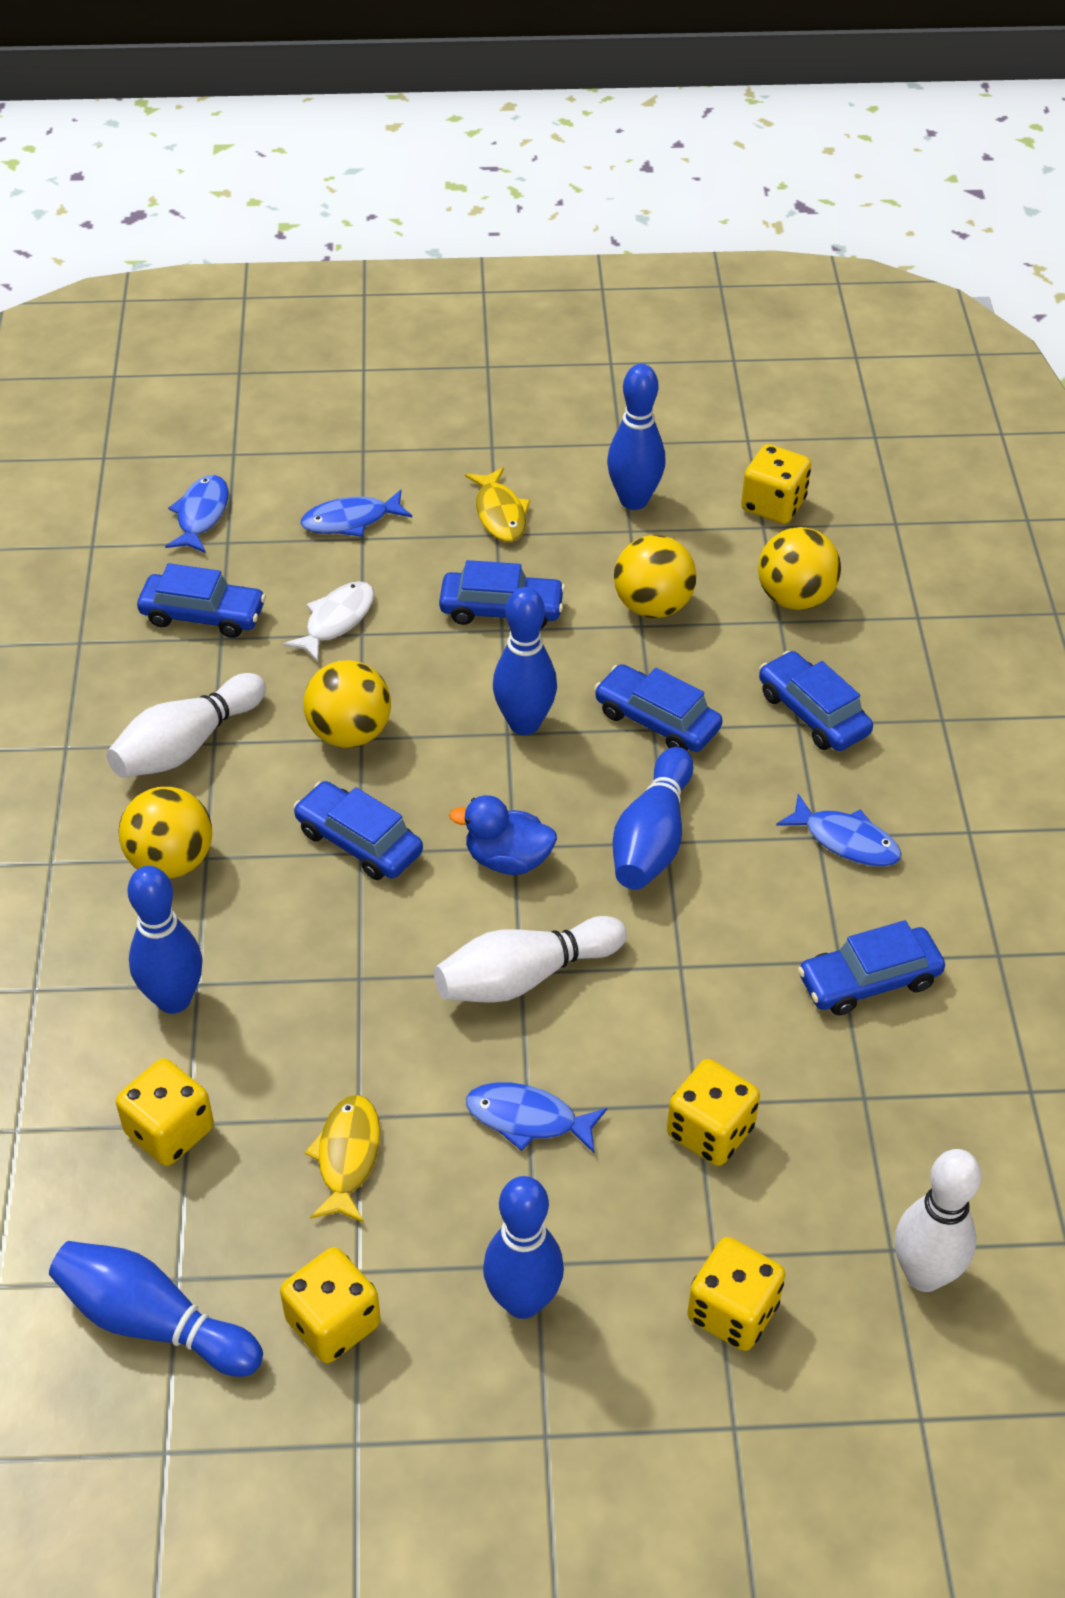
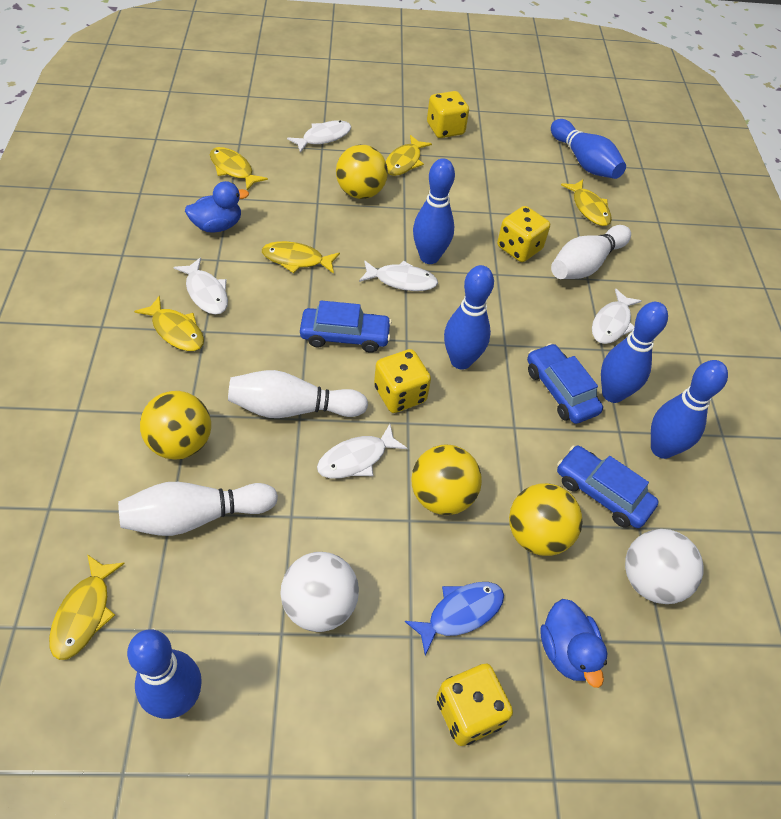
blue car: [137,563,266,638] [293,781,423,880] [439,560,565,629] [594,664,722,752] [759,651,873,751] [798,920,945,1016] = 6 -> [300,300,392,353] [527,343,603,424] [557,445,659,528] = 3
blue duck: [449,795,557,875] = 1 -> [185,181,249,233] [540,599,607,688] = 2
blue fish: [165,475,228,553] [301,490,412,537] [466,1083,607,1153] [776,794,902,867] = 4 -> [405,582,504,656] = 1
white ball: none = 0 -> [280,552,359,632] [625,529,704,604] = 2
white fish: [283,581,374,662] = 1 -> [173,257,228,315] [287,120,351,153] [317,424,408,478] [359,260,438,291] [592,288,642,344] = 5
yellow dice: [116,1058,214,1166] [280,1247,381,1363] [667,1059,760,1166] [687,1237,786,1351] [741,444,811,524] = 5 -> [374,349,431,413] [427,91,469,138] [436,663,513,746] [497,206,550,262] = 4
yellow fish: [305,1095,380,1223] [465,467,530,542] = 2 -> [49,554,125,660] [134,296,204,351] [210,147,268,190] [262,241,340,274] [386,135,432,176] [561,180,612,226] = 6

